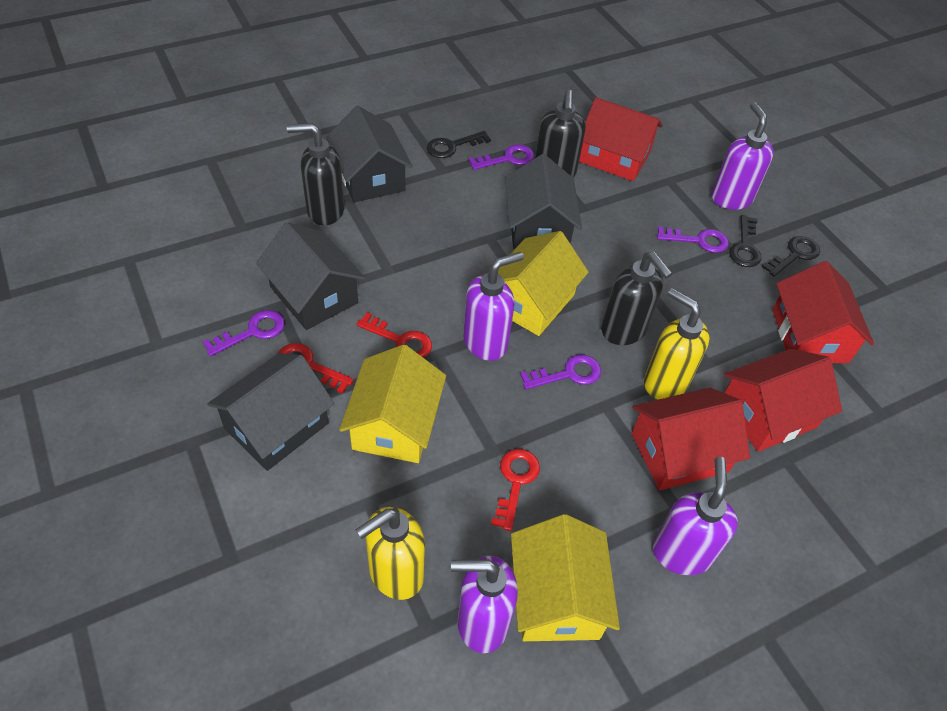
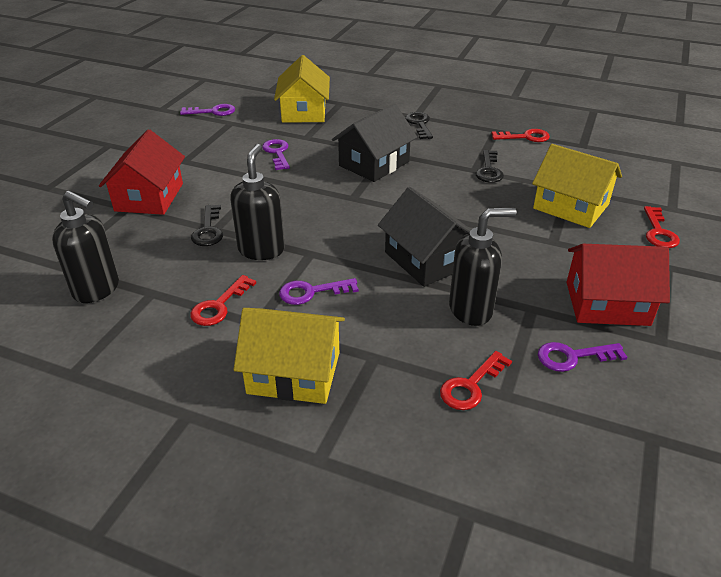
black house: [207,353,335,471] [256,222,365,330] [326,106,413,202] [505,154,582,249] = 4 -> [332,103,417,182] [378,187,471,287] = 2
purple soap dispenser: [451,556,518,653] [463,252,524,361] [652,457,738,575] [711,102,774,210] = 4 -> none = 0
red house: [579,97,663,181] [632,387,750,490] [723,349,842,452] [772,261,874,363] = 4 -> [99,129,185,215] [567,244,670,326] = 2
red key: [277,343,353,394] [356,312,432,358] [491,449,540,531] = 3 -> [190,275,256,326] [440,351,512,410] [491,129,550,142] [644,206,680,248] = 4
yellow soap dispenser: [356,507,425,600] [644,288,710,400] = 2 -> none = 0

